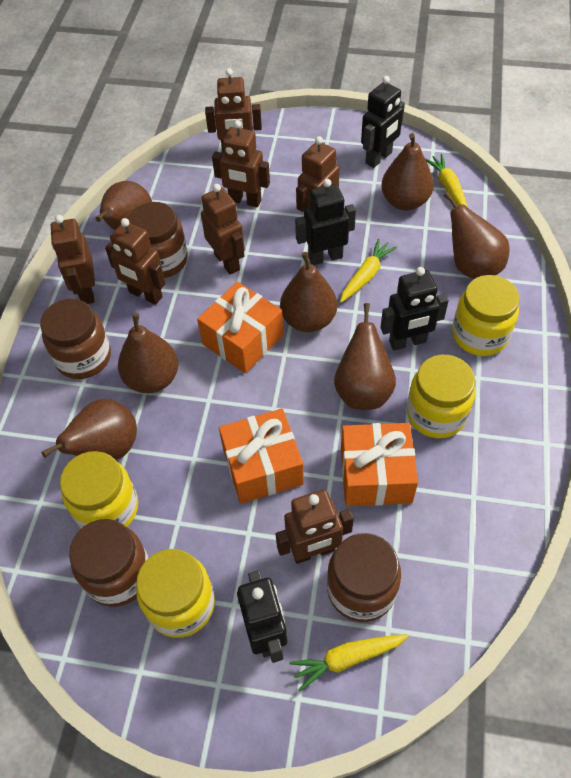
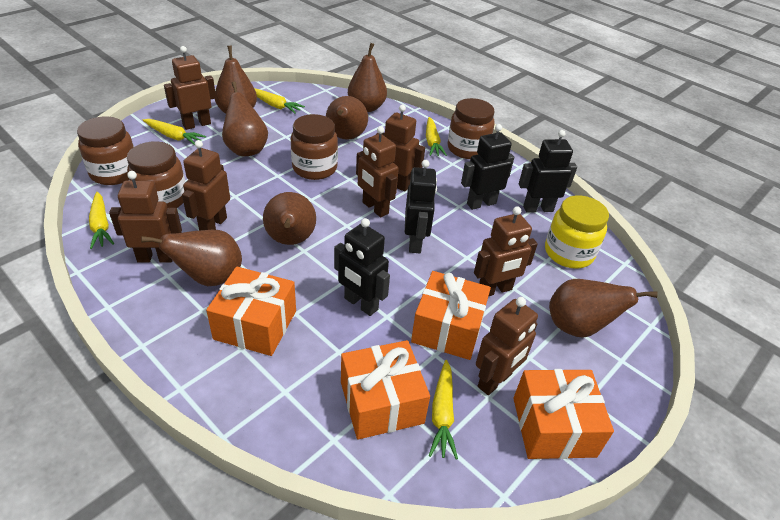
orange gift: [197,282,284,373] [219,409,304,504] [341,423,418,506] = 3 -> [206,267,296,356] [341,340,430,440] [411,271,491,360] [513,369,614,459] = 4
yellow carrot: [289,634,409,691] [340,239,397,303] [425,154,468,207] = 3 -> [89,192,114,249] [143,119,206,145] [254,88,305,114] [426,117,447,156] [429,360,458,460] = 5
yellow jar: [60,451,138,528] [136,549,215,638] [407,355,476,438] [452,275,520,356] = 4 -> [545,196,609,268] = 1

